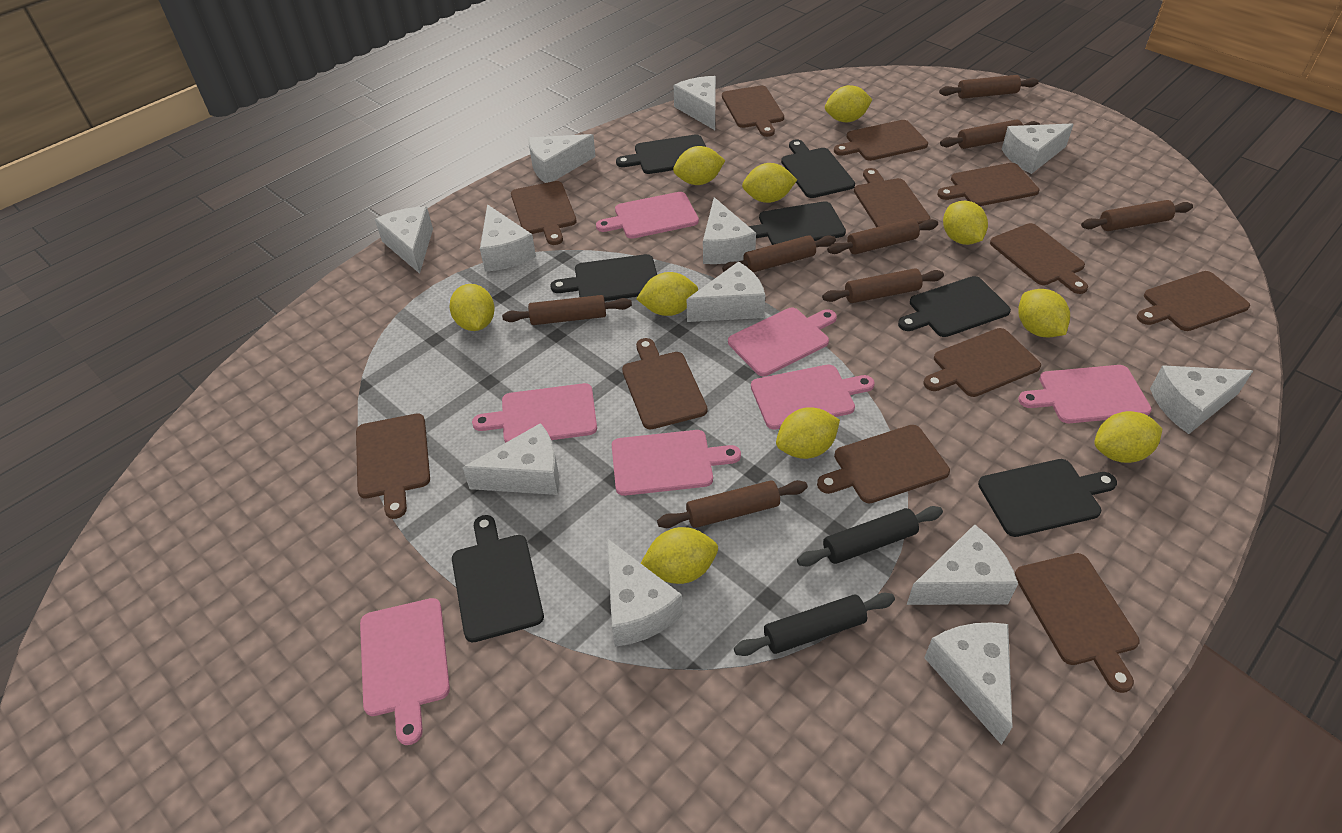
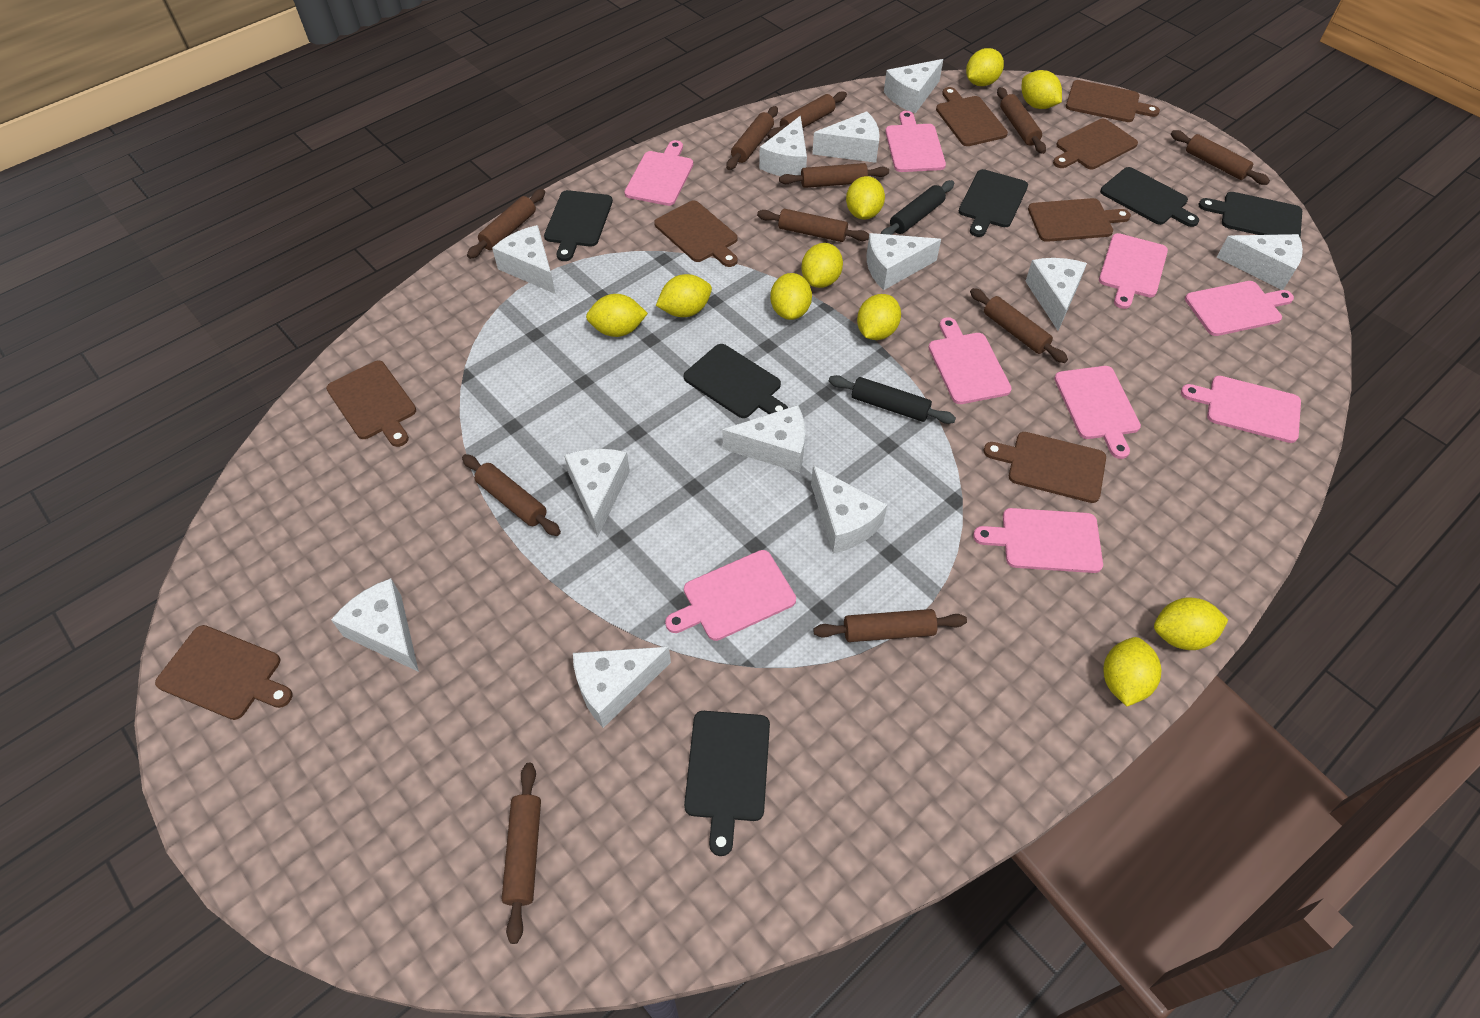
black cutting board: [452,515,544,642] [550,254,657,301] [616,134,706,174] [749,201,846,245] [781,139,855,198] [898,276,1011,337] [978,459,1117,537] = 7 -> [544,190,613,261] [684,344,788,418] [684,711,770,856] [959,169,1028,237] [1100,167,1199,227] [1198,192,1302,237] = 6
brown cutting board: [356,413,430,519] [511,181,577,245] [622,338,707,429] [722,86,784,137] [817,425,950,504] [834,120,928,161] [854,168,930,227] [924,328,1041,397] [937,163,1039,206] [990,223,1088,294] [1015,553,1140,693] [1137,271,1250,331] = 12 -> [155,625,292,720] [326,361,416,447] [654,201,738,267] [936,87,1008,146] [984,432,1106,503] [1028,198,1131,242] [1053,119,1138,169] [1066,80,1160,122] = 8
brown rolling pin: [502,295,632,325] [657,480,808,528] [722,235,836,272] [822,268,944,303] [827,219,938,254] [939,75,1039,99] [940,119,1040,149] [1081,200,1193,231] = 8 -> [462,454,561,536] [467,189,545,259] [502,763,541,944] [726,106,778,170] [757,209,869,242] [767,91,847,139] [779,163,889,188] [813,609,967,642] [970,288,1068,363] [997,87,1046,154] [1171,130,1270,185] = 11
pink cutting board: [360,598,450,745] [472,383,597,443] [596,192,699,239] [612,430,741,496] [728,308,837,376] [751,364,875,430] [1018,365,1152,423] = 7 -> [624,140,693,206] [665,550,796,641] [885,111,946,172] [928,317,1012,404] [973,508,1103,573] [1054,366,1141,459] [1099,233,1168,309] [1181,376,1301,443] [1185,281,1294,336] = 9

